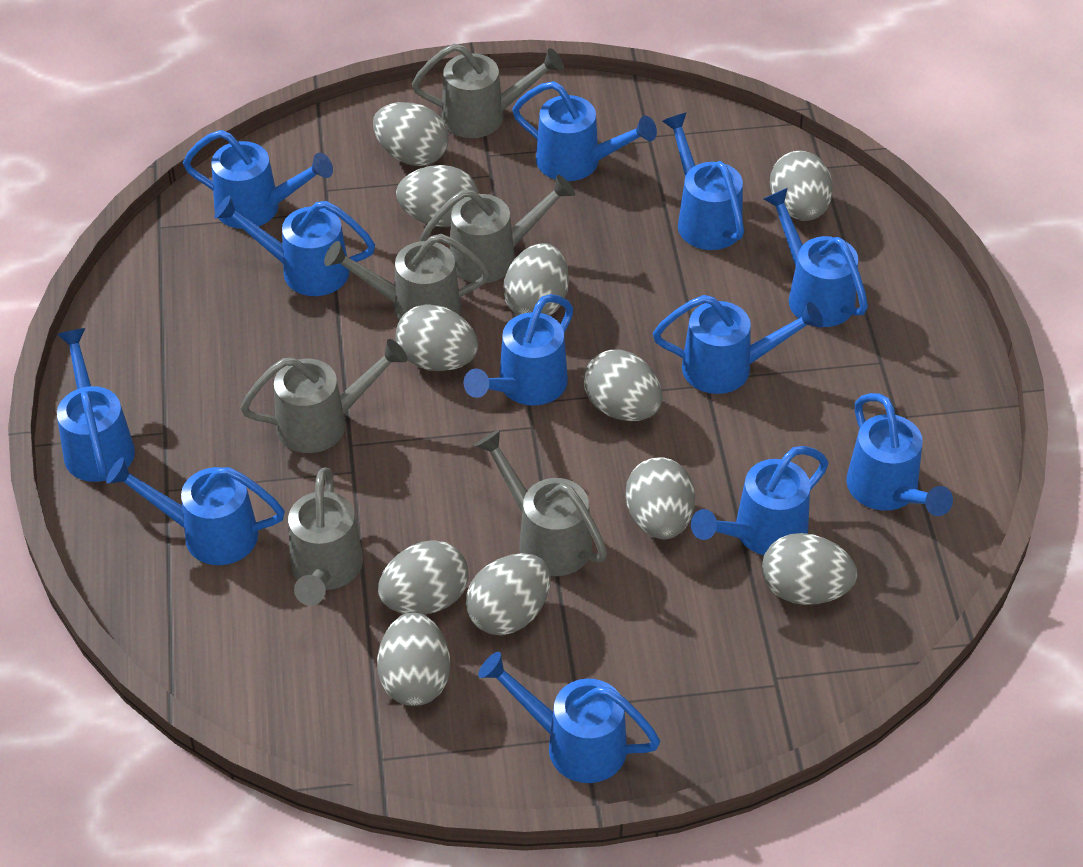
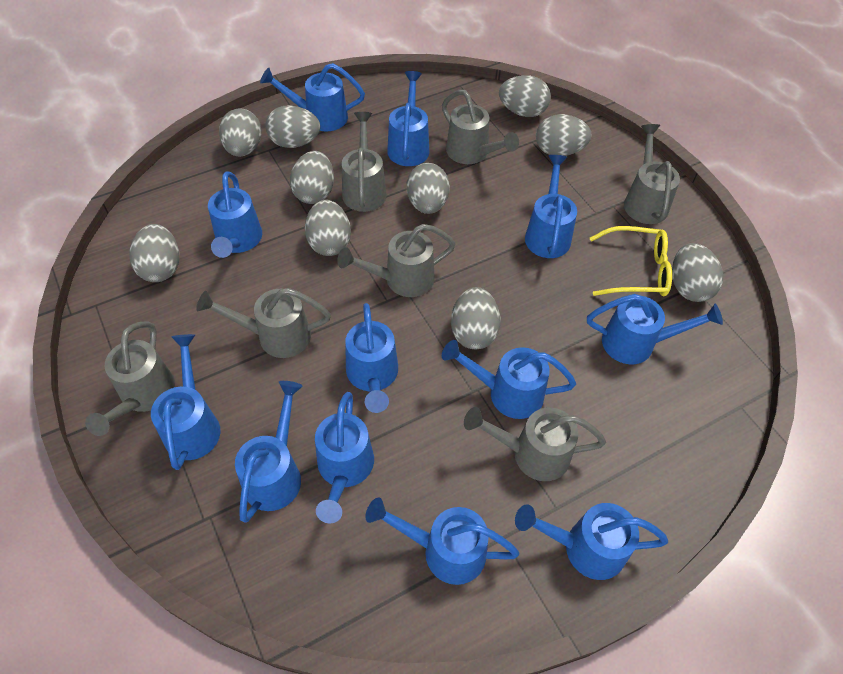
grey egg: [373,102,449,166] [377,612,450,706] [378,540,469,615] [396,165,478,227] [396,304,478,371] [466,553,551,635] [503,243,569,316] [584,350,662,421] [626,457,695,539] [762,533,857,605] [770,151,833,221] = 11 -> [129,224,179,282] [219,108,262,157] [265,105,320,148] [290,151,334,204] [305,200,351,256] [407,163,450,214] [451,287,501,349] [499,75,551,117] [536,114,592,156] [672,243,723,302] = 10
grey watering can: [240,339,407,453] [288,467,363,606] [324,234,490,321] [412,44,564,138] [420,175,575,283] [475,430,607,576] = 6 -> [85,321,175,436] [196,288,331,358] [337,224,455,297] [342,112,387,212] [442,90,519,164] [464,407,606,481] [624,124,680,224] = 7
yellow glasses: none = 0 -> [590,226,672,296] = 1

